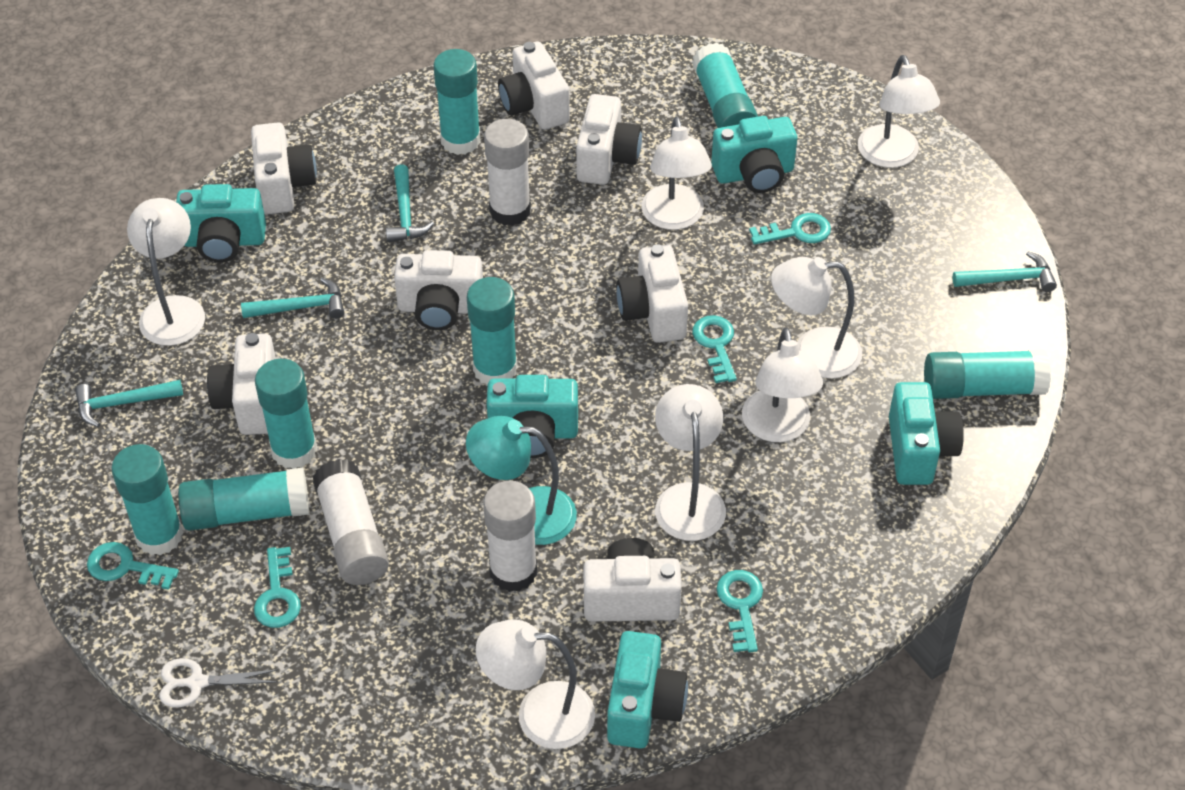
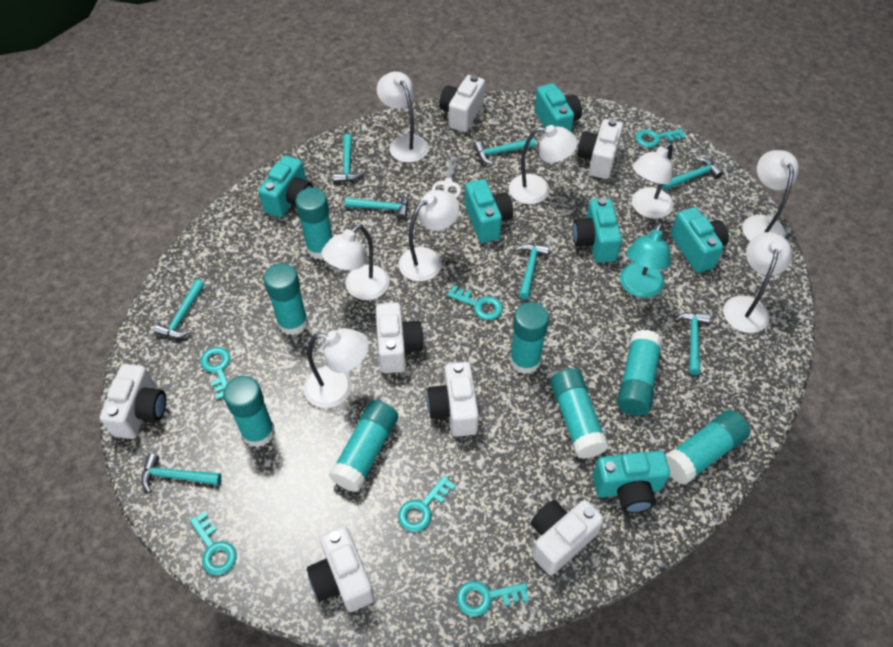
turquoise camera: [176,184,266,262] [487,375,578,458] [607,631,688,749] [711,116,797,193] [889,382,964,485] = 5 -> [258,156,313,218] [465,179,513,243] [535,83,582,132] [572,198,622,263] [593,451,670,513] [671,207,729,273] = 6
turquoise glue stick: [111,444,183,555] [178,468,309,531] [255,359,317,469] [433,49,481,155] [467,277,517,385] [692,42,758,128] [924,349,1051,399] = 7 -> [223,376,275,447] [264,263,308,336] [295,188,333,260] [329,400,398,492] [510,302,549,374] [550,368,609,459] [617,330,663,416] [665,410,750,485] = 8
turquoise hammer: [75,380,183,427] [241,278,344,319] [386,164,434,242] [953,251,1057,292] = 4 -> [141,454,221,493] [154,279,205,338] [333,134,365,183] [345,193,408,220] [473,138,536,165] [515,244,550,300] [662,157,723,190] [674,312,711,375] = 8
turquoise key: [87,542,179,590] [254,547,301,628] [692,315,737,383] [717,570,763,652] [749,213,831,245] = 5 -> [190,511,237,575] [200,347,230,400] [398,476,456,532] [447,285,503,320] [457,581,529,617] [635,129,686,148] = 6
white glue stick: [312,459,389,585] [483,481,537,592] [484,119,531,226] = 3 -> none = 0
white lamp: [127,198,205,346] [476,619,595,749] [642,116,712,230] [655,384,726,541] [742,328,823,442] [771,257,862,379] [858,55,940,168] = 7 -> [304,328,369,408] [321,225,390,300] [377,71,429,163] [398,190,459,281] [509,125,578,204] [632,143,673,219] [723,232,793,333] [742,150,799,241] = 8

